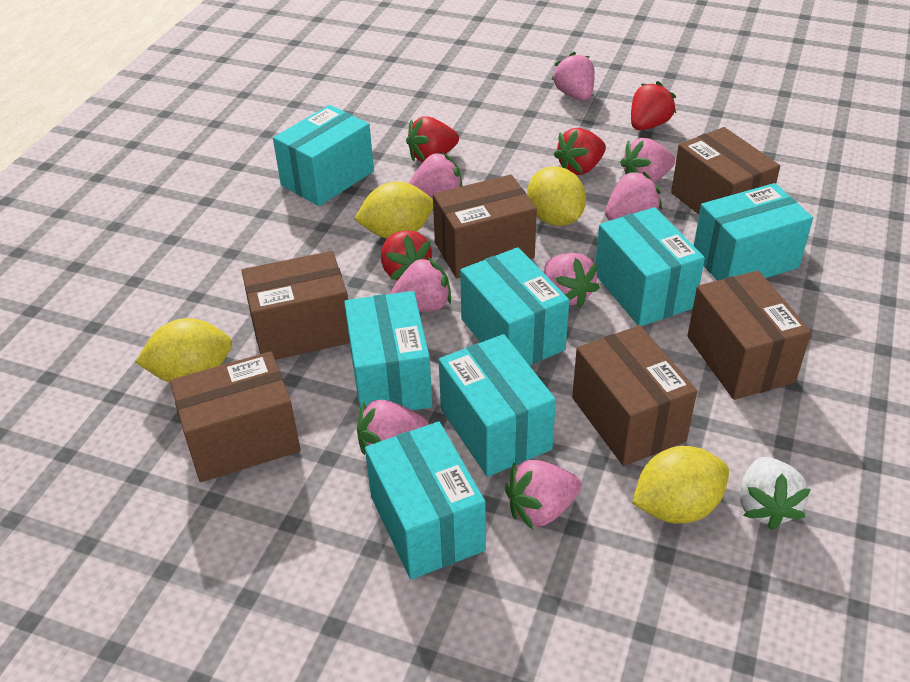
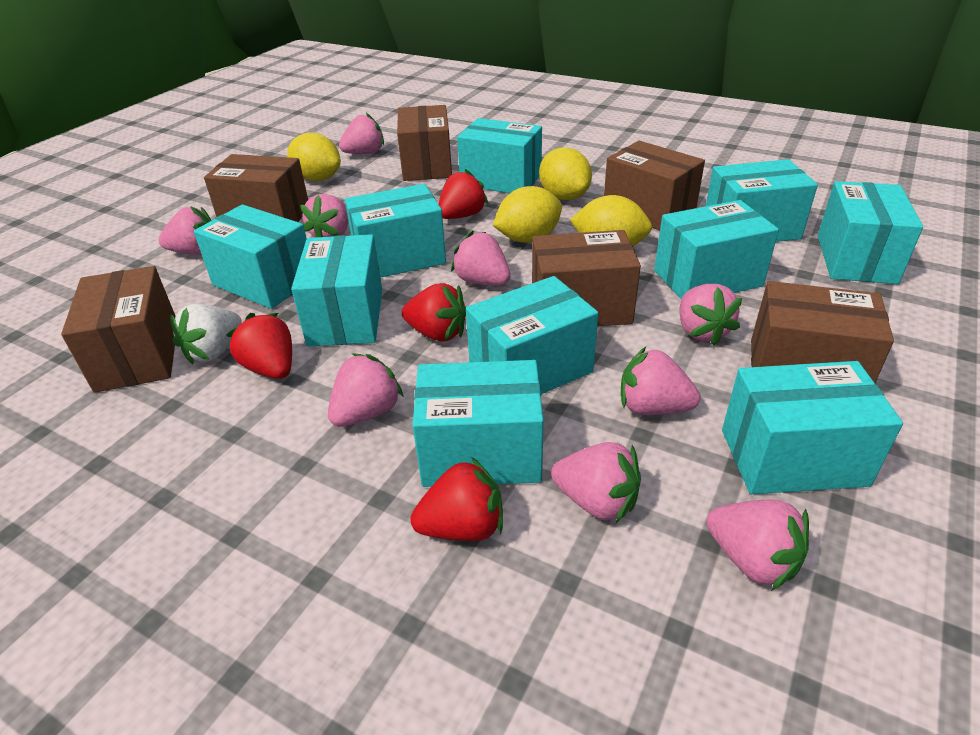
pink strawberry: [357,400,429,455] [390,257,451,312] [409,152,462,199] [505,460,582,529] [544,253,600,308] [552,52,595,101] [605,171,662,220] [620,138,675,183] = 8 -> [158,206,212,255] [300,194,349,237] [328,353,404,427] [339,113,384,154] [451,231,511,285] [551,442,641,523] [621,347,700,415] [679,284,742,346] [706,499,809,591] = 9
turquoise box: [273,105,374,206] [344,291,432,410] [365,422,486,579] [439,334,556,477] [460,247,569,366] [596,207,705,326] [694,183,813,281] = 7 -> [194,204,307,309] [291,234,382,347] [345,184,446,278] [413,360,544,487] [457,118,542,193] [466,276,598,394] [654,200,779,299] [706,159,818,242] [722,361,903,494] [818,181,923,284] = 10

